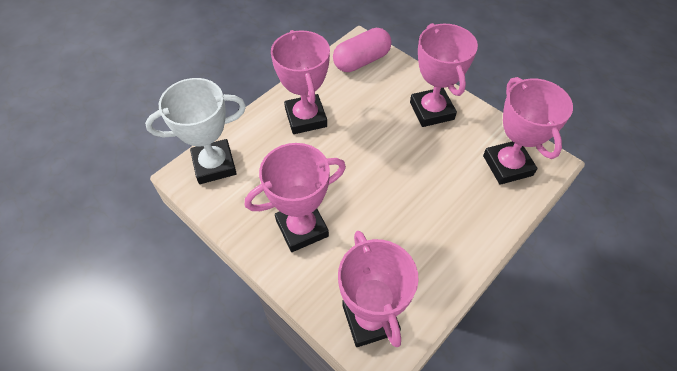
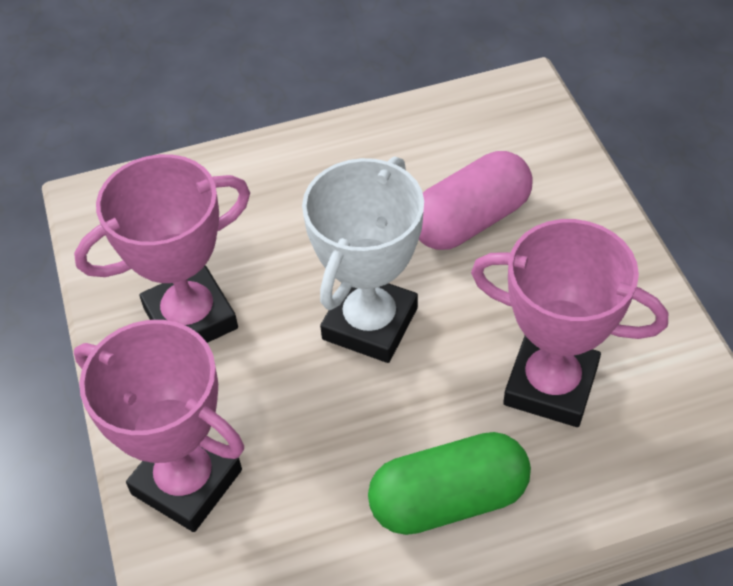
green capsule: none = 0 -> [368,432,531,535] = 1
pink trophy: [245,143,346,252] [271,30,330,134] [338,231,419,347] [410,23,478,127] [483,77,573,185] = 5 -> [74,154,250,343] [74,320,244,532] [471,219,668,427] = 3

